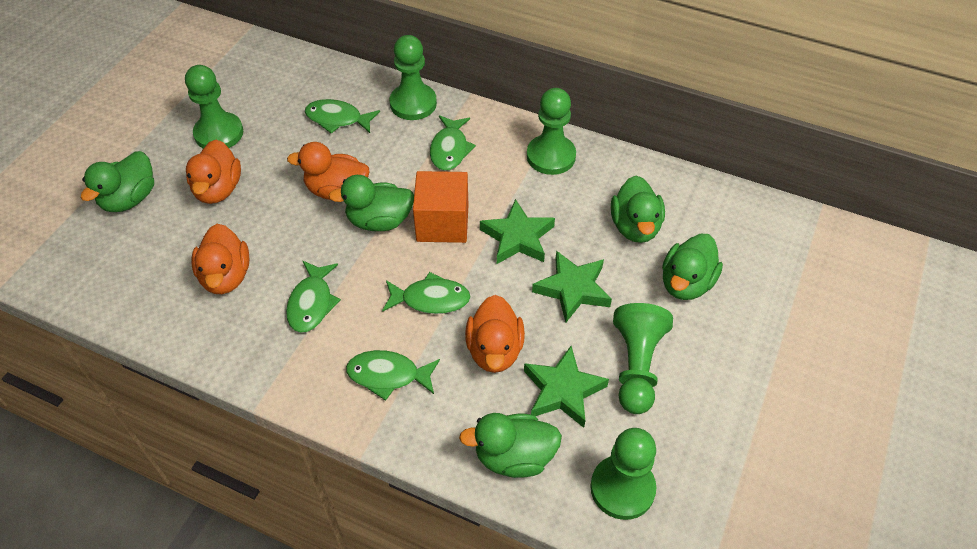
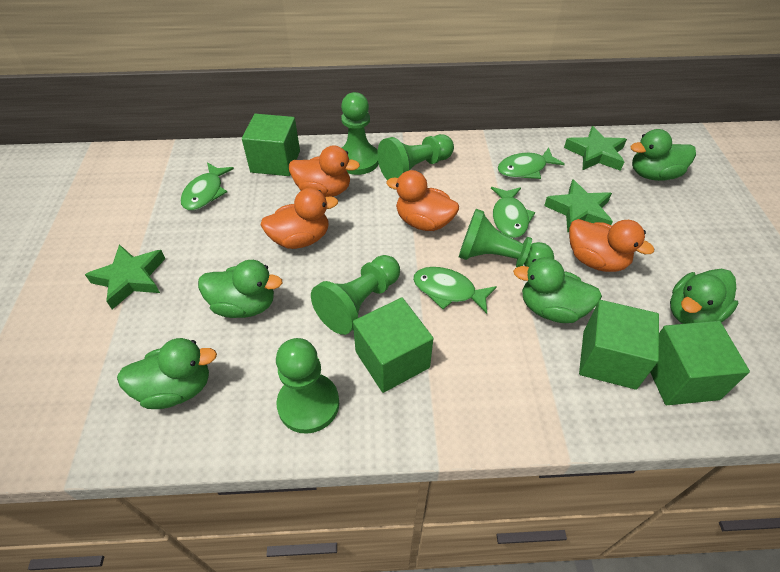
green cube: none = 0 -> [242,114,300,176] [353,298,433,393] [579,300,659,390] [650,321,750,405] = 4
green fish: [286,261,341,333] [305,99,380,133] [346,350,440,401] [382,272,471,314] [430,115,476,171] = 5 -> [181,163,234,211] [413,267,497,314] [491,187,535,238] [498,148,565,179] = 4
orange cube: [413,171,468,243] = 1 -> none = 0

